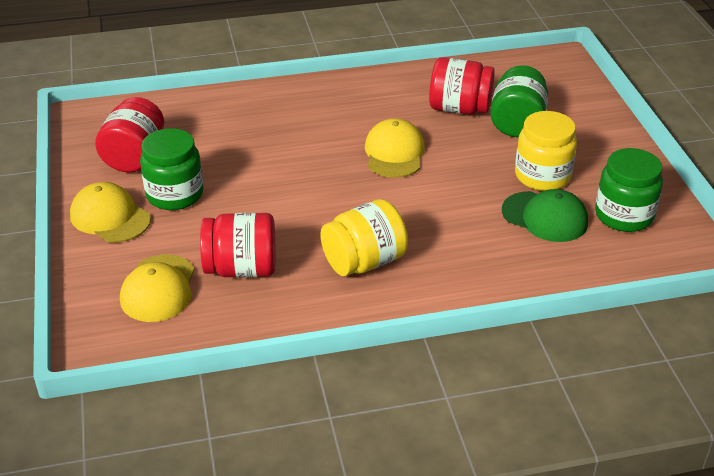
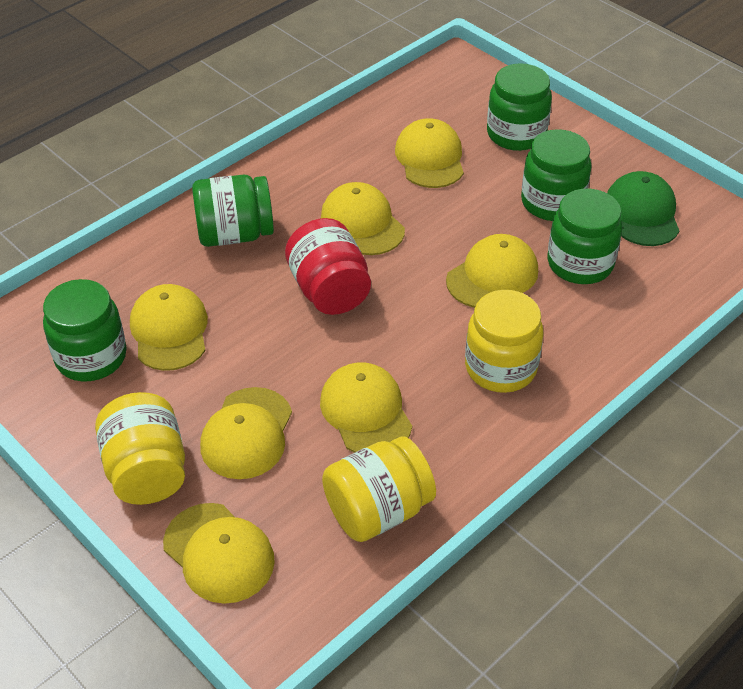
green jar: [140,128,203,210] [490,65,548,137] [595,148,663,232] = 3 -> [43,279,127,381] [192,174,274,247] [487,63,552,151] [521,129,592,221] [548,189,622,284] = 5
red jar: [95,97,164,173] [200,213,276,278] [429,57,495,115] = 3 -> [285,218,371,315] = 1
yellow cap: [70,182,151,243] [120,254,195,322] [365,118,425,178] = 3 -> [130,284,208,371] [163,503,275,604] [200,387,292,479] [320,362,412,453] [321,182,405,255] [395,119,464,188] [446,234,538,308] = 7
yellow jar: [321,199,408,276] [515,111,577,191] = 2 -> [95,392,185,505] [322,436,436,542] [465,290,543,393] = 3

